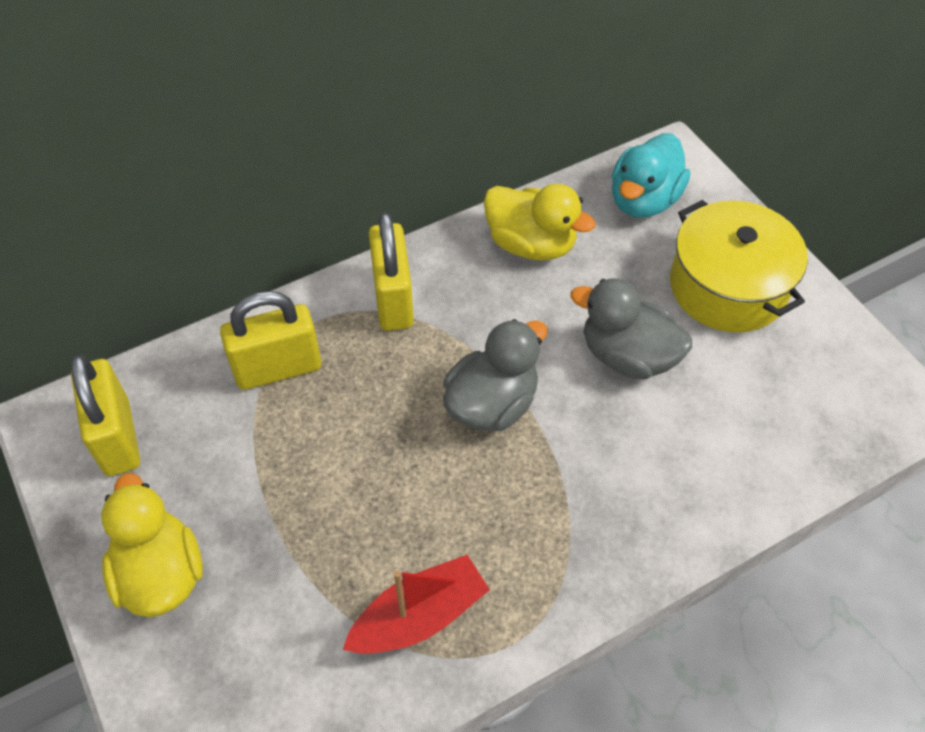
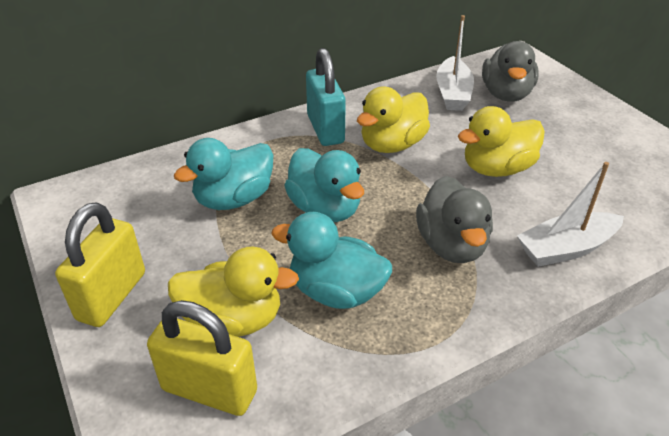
red boat: [342,555,490,654] = 1 -> none = 0
turquoise duck: [612,133,690,218] = 1 -> [174,138,273,210] [271,212,392,309] [284,148,364,222] = 3
turquoise padlock: none = 0 -> [306,48,346,146] = 1
white boat: none = 0 -> [436,15,474,111] [517,162,624,267] = 2
yellow duck: [101,473,203,617] [484,184,596,261] = 2 -> [168,247,299,337] [357,87,430,153] [458,106,545,177] = 3
yellow padlock: [71,354,140,476] [220,291,322,390] [369,212,414,331] = 3 -> [55,202,145,327] [147,300,257,416] = 2
yellow pot: [670,200,808,332] = 1 -> none = 0

